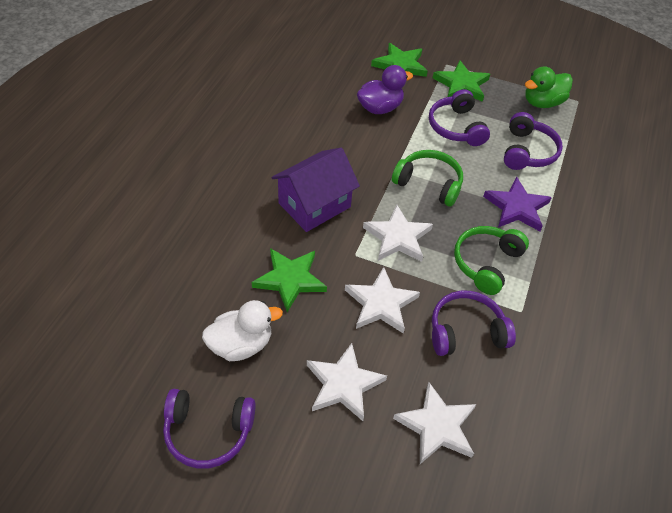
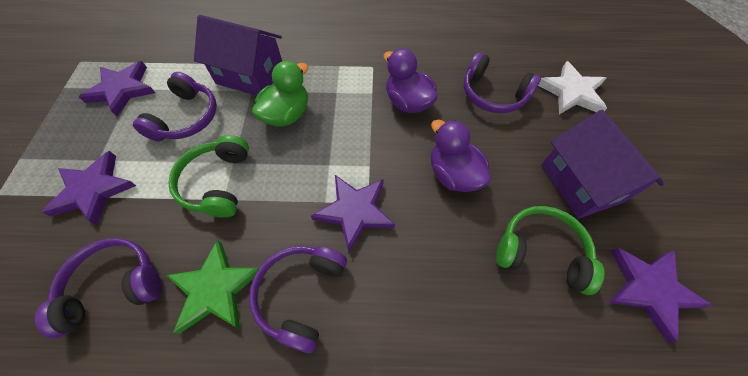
green star: [252,248,327,312] [371,43,428,77] [433,60,490,102] = 3 -> [166,240,259,334] = 1
purple duck: [357,65,413,114] = 1 -> [383,48,438,113] [431,119,491,192] = 2
purple house: [271,148,360,232] = 1 -> [194,15,282,96] [541,110,664,219] = 2
purple star: [483,177,552,231] = 1 -> [42,151,136,225] [79,61,155,116] [311,175,395,252] [608,248,713,342] = 4
white duck: [202,300,283,361] = 1 -> none = 0
white star: [307,343,387,421] [345,267,420,334] [363,205,433,262] [393,382,476,464] = 4 -> [538,61,607,114] = 1

